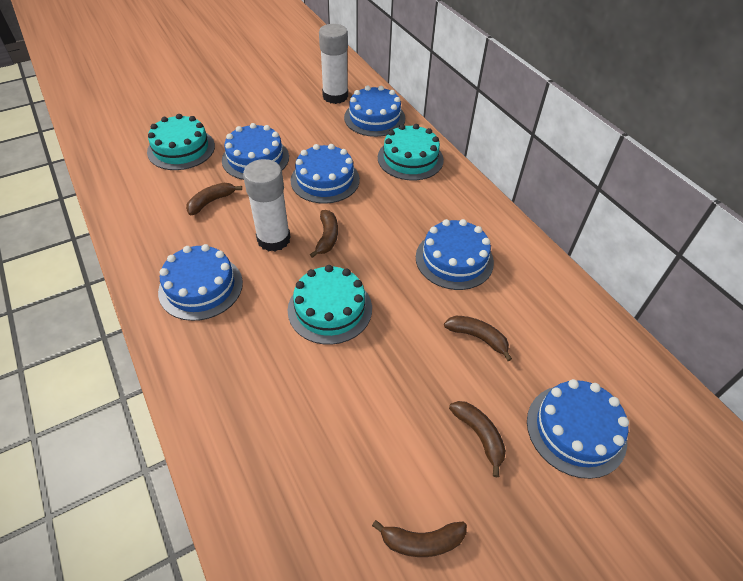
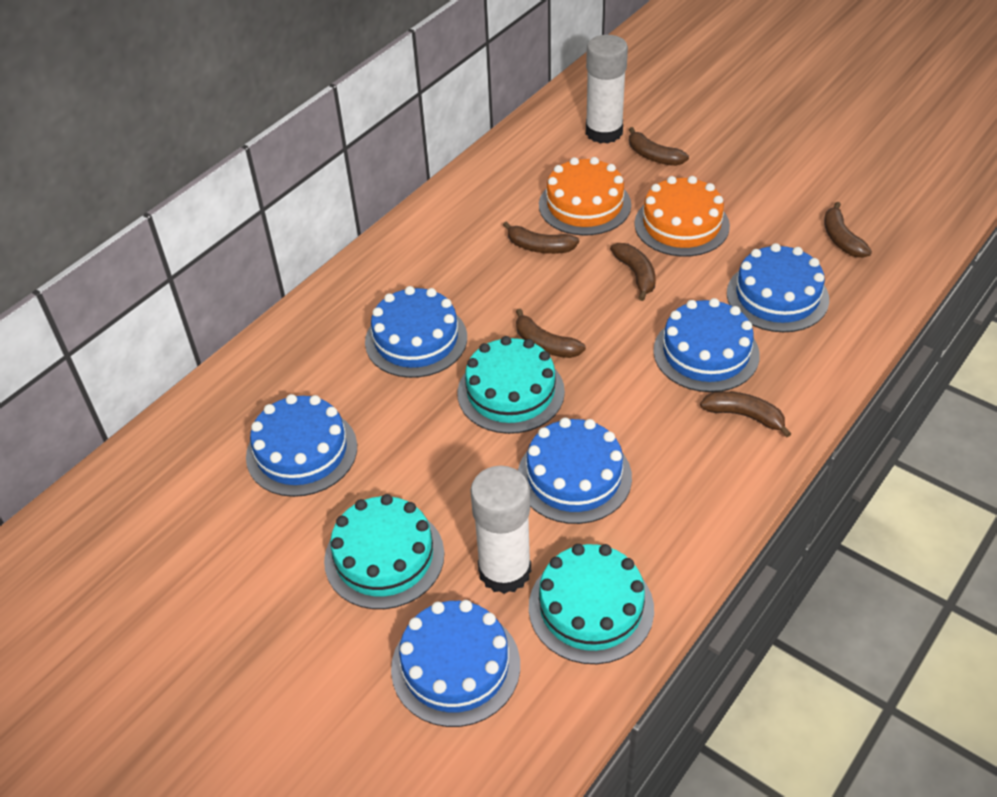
brown banana: [186,183,242,216] [310,210,338,258] [372,520,467,557] [444,316,512,361] [449,401,506,477] = 5 -> [503,221,579,254] [516,308,586,358] [610,243,656,301] [629,127,689,166] [700,391,791,437] [824,202,872,258] = 6
orange cake: none = 0 -> [539,157,631,236] [634,176,730,257] = 2

